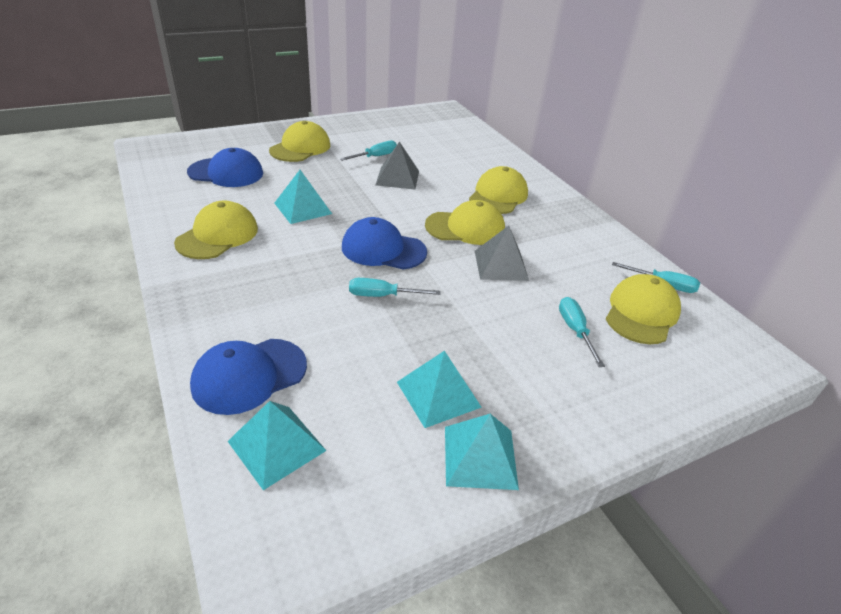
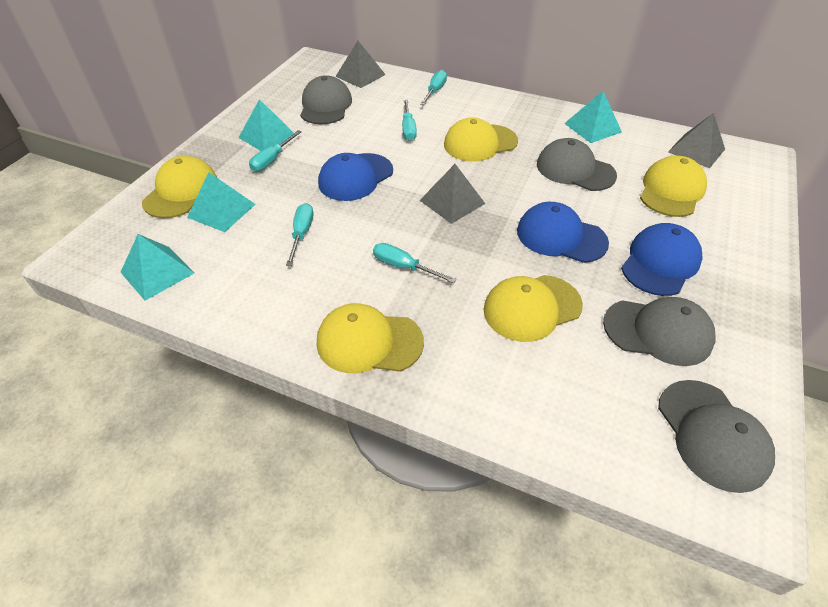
grey cap: none = 0 -> [300,75,352,124] [537,138,617,191] [603,297,715,366] [658,380,775,493] = 4
grey pyramid: [376,142,419,190] [475,226,529,281] = 2 -> [335,41,386,88] [420,164,485,224] [668,113,725,168] = 3
turquoise screwdriver: [340,141,397,161] [349,278,441,297] [559,297,605,367] [612,262,700,293] = 4 -> [249,130,302,172] [286,203,313,266] [373,243,456,283] [402,100,417,141] [420,70,447,105] = 5

